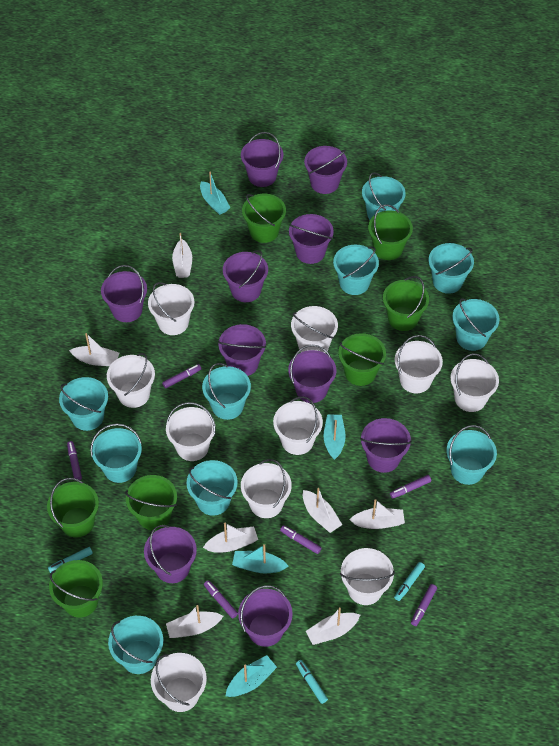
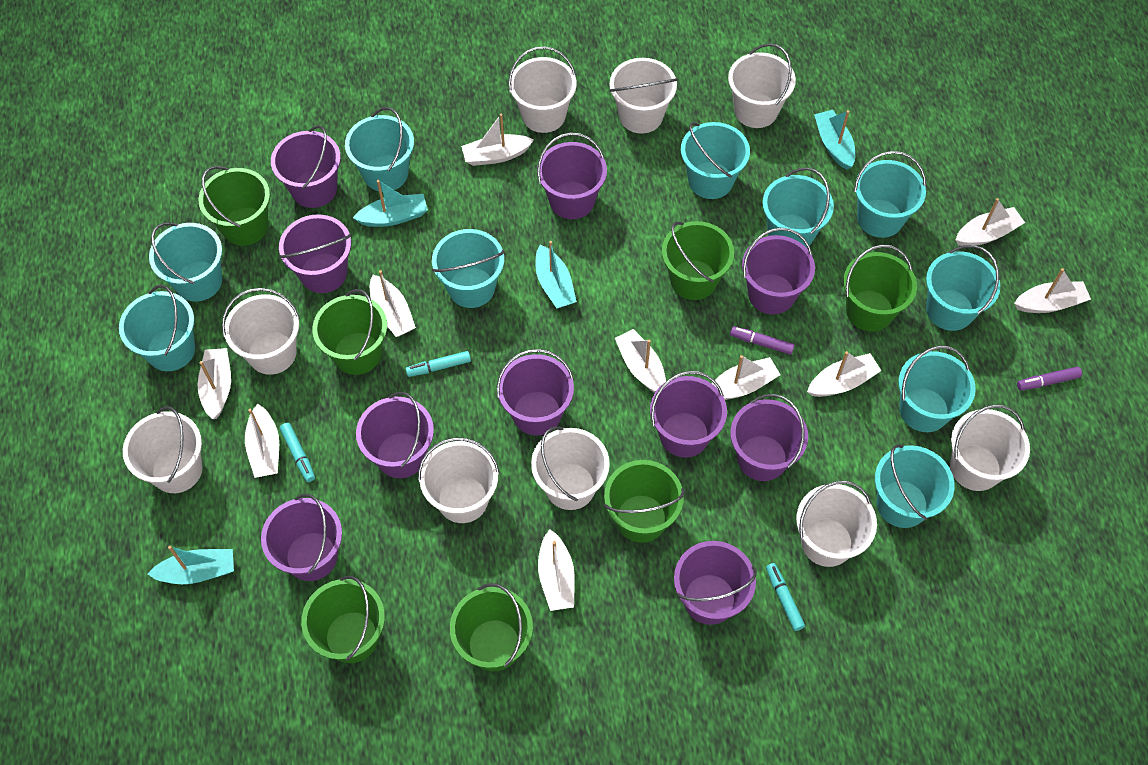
purple marker: [67,441,82,480] [162,364,201,388] [204,580,238,619] [280,525,322,554] [390,475,431,498] [411,584,437,626] = 6 -> [730,326,795,355] [1017,367,1082,390] = 2
white boat: [69,333,119,366] [166,605,223,638] [172,233,192,278] [203,523,258,553] [303,488,342,533] [306,607,360,645] [350,499,405,529] = 7 -> [198,348,231,419] [245,404,279,478] [370,270,416,337] [461,114,534,166] [538,529,575,611] [615,329,666,393] [711,355,780,400] [807,351,882,397] [955,198,1025,246] [1014,268,1091,313] = 10
white bucket: [107,353,155,408] [148,282,195,335] [151,653,207,712] [166,402,216,461] [241,459,292,518] [273,396,323,455] [291,306,338,354] [340,548,395,605] [395,335,443,393] [450,354,499,412] = 10 -> [123,406,202,493] [222,288,300,375] [418,438,500,523] [508,46,577,133] [531,426,610,510] [609,58,678,133] [728,43,796,128] [796,481,877,567] [950,405,1030,491] = 9

